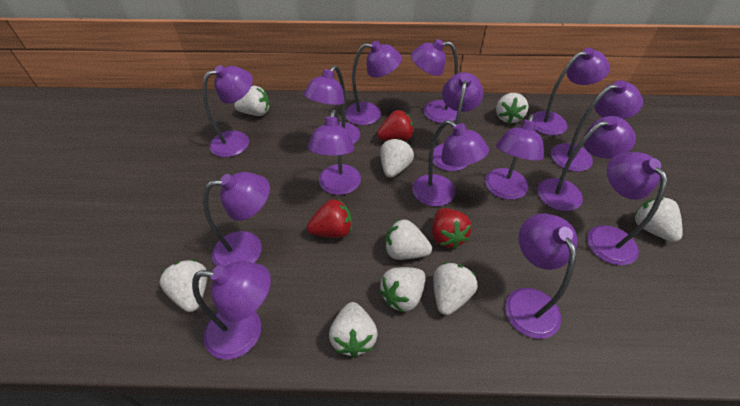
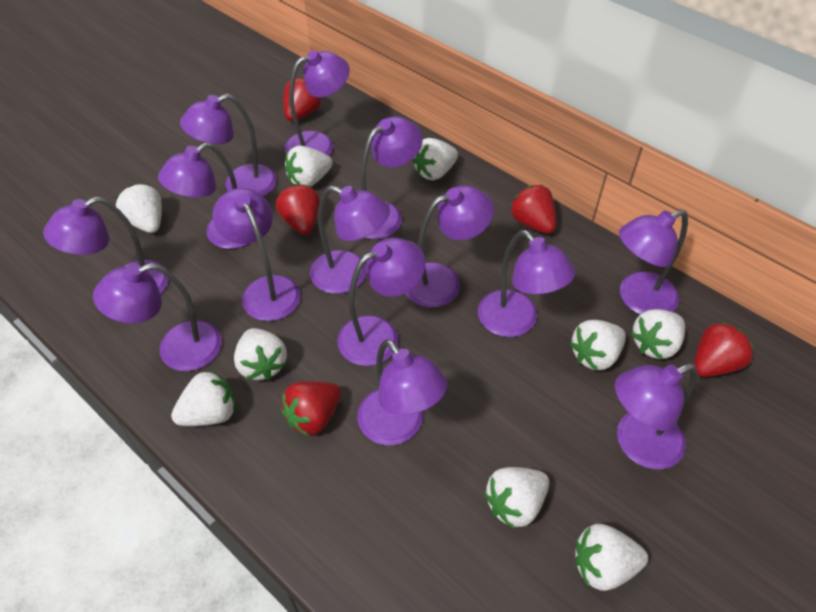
purple lamp: [192,261,271,360] [203,65,253,157] [203,172,270,267] [304,65,360,144] [307,110,361,195] [345,41,402,125] [411,39,458,123] [412,120,489,207] [433,72,483,171] [485,114,544,200] [505,213,577,339] [533,48,610,135] [537,116,636,211] [551,80,643,172] [587,152,667,265] = 15 -> [43,197,169,294] [93,263,222,371] [158,142,250,249] [180,94,277,196] [212,188,301,321] [285,50,350,156] [310,186,390,294] [337,238,426,366] [357,339,447,445] [361,117,422,239] [405,185,494,307] [478,230,575,337] [615,364,697,469] [619,209,688,314] = 14
red strawberry: [307,199,352,238] [377,110,414,141] [432,208,472,249] = 3 -> [276,184,320,235] [281,381,341,436] [283,77,321,121] [510,185,556,234] [694,321,754,377] = 5

